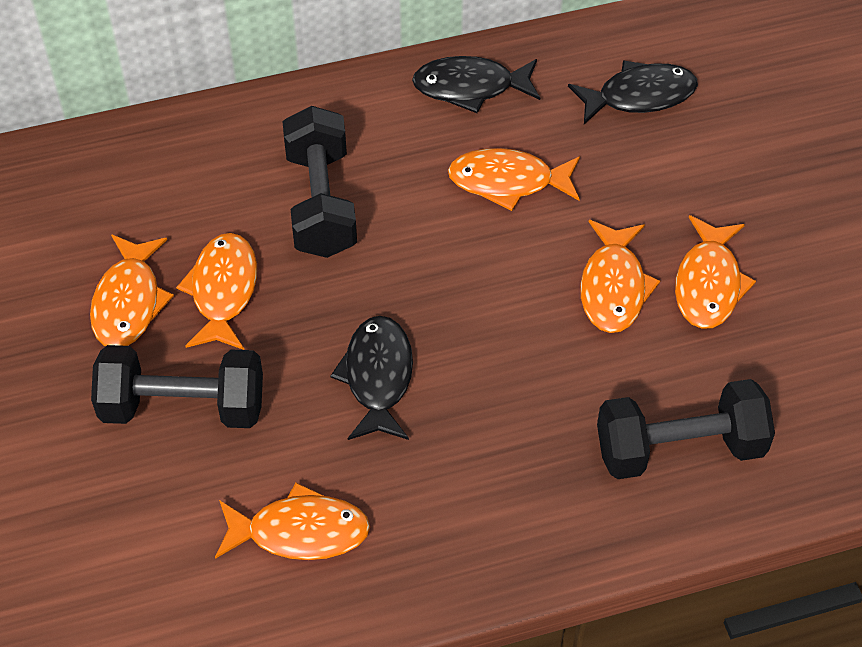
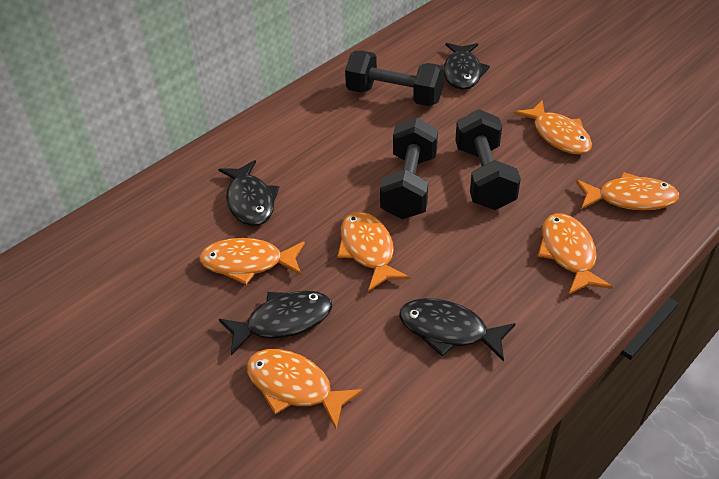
black fish: [330,316,413,440] [412,56,540,113] [568,60,698,124] = 3 -> [218,160,279,226] [219,291,332,356] [399,298,516,362] [444,43,490,90] = 4

